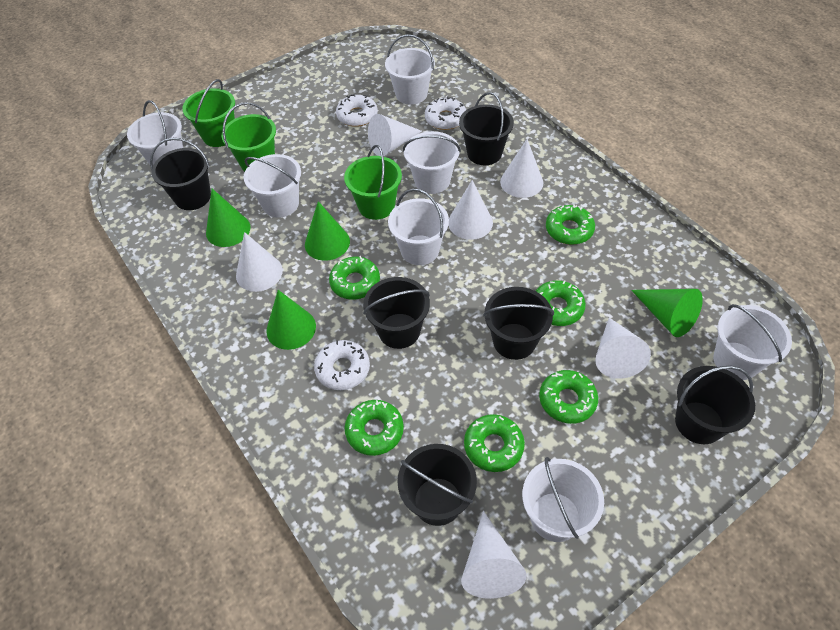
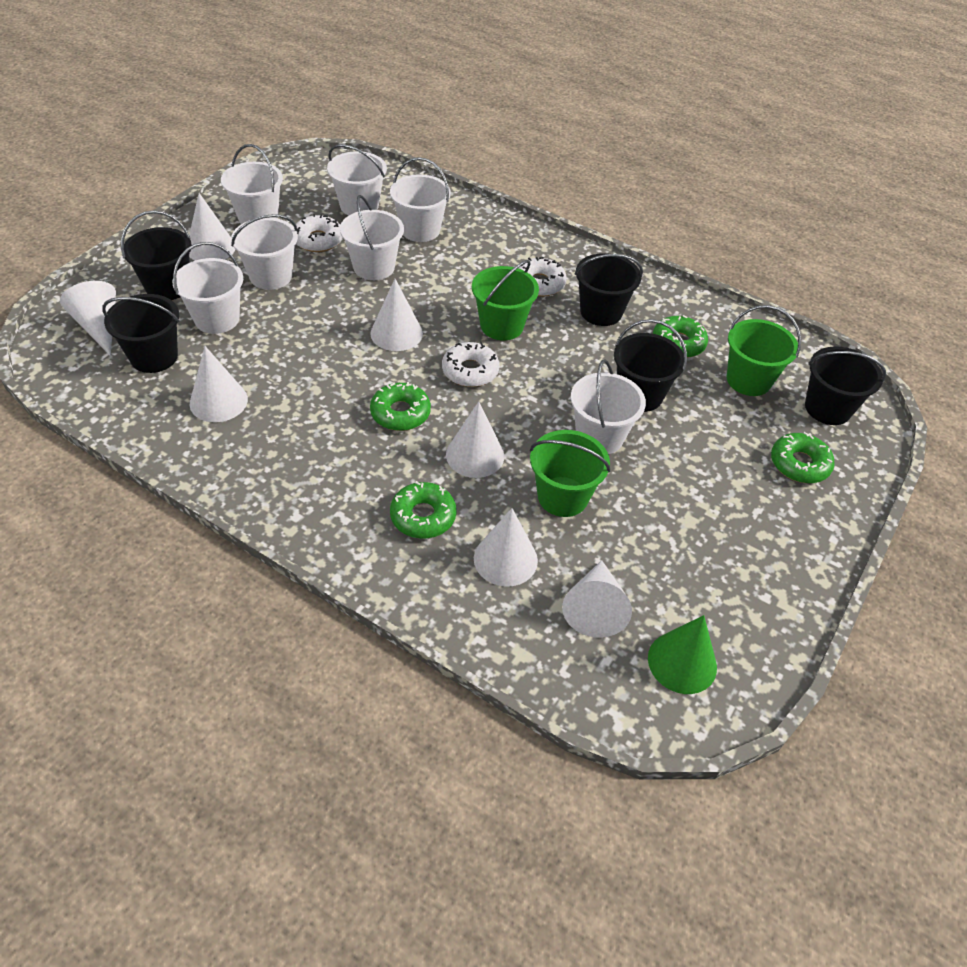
black bucket: [150,138,211,210] [363,277,430,349] [398,444,477,526] [459,92,514,165] [483,287,554,360] [675,366,755,444] = 6 -> [102,294,180,373] [121,210,192,300] [575,253,643,326] [614,319,687,412] [805,346,886,425] = 5
green cone: [206,189,251,247] [266,290,316,350] [305,201,350,261] [631,289,703,337] = 4 -> [648,615,717,694] = 1
green donut: [329,256,380,300] [344,400,404,456] [464,414,525,472] [536,280,586,326] [539,370,598,424] [546,204,595,245] = 6 -> [370,382,431,431] [390,481,457,539] [653,315,708,358] [771,432,835,483] = 4
white cone: [236,232,283,292] [368,114,422,156] [449,180,493,240] [461,511,527,599] [500,139,543,198] [595,318,651,379] = 6 -> [60,281,116,356] [189,193,235,260] [190,346,248,422] [370,279,423,351] [446,402,504,478] [474,508,538,587] [562,560,632,638] = 7

